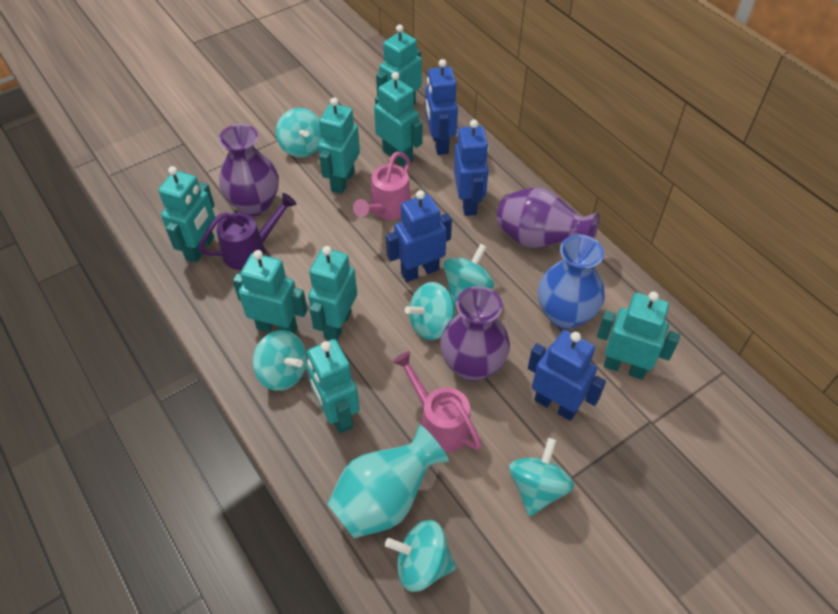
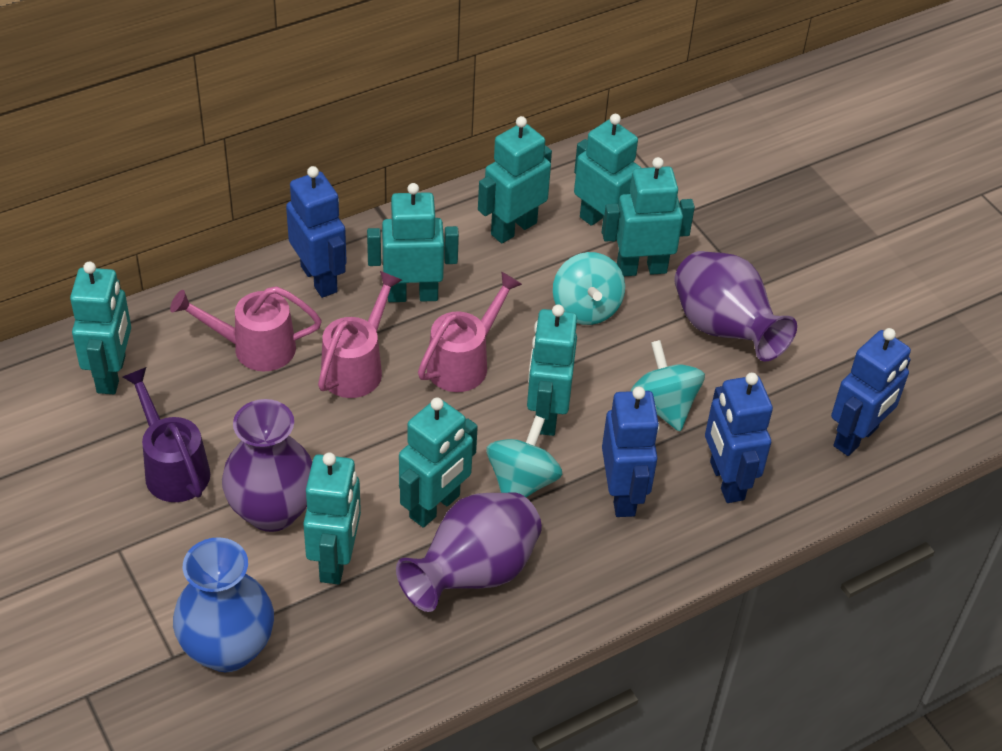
pink watering can: [353,152,411,220] [392,351,482,453] = 2 -> [170,286,322,371] [318,271,402,398] [418,272,522,392] = 3
turquoise spinning top: [253,330,307,391] [276,108,322,158] [385,520,456,592] [405,282,456,340] [443,243,494,306] [509,438,574,517] = 6 -> [486,416,562,497] [553,252,625,325] [631,340,705,431] = 3
turquoise vase: [327,424,449,538] = 1 -> none = 0

